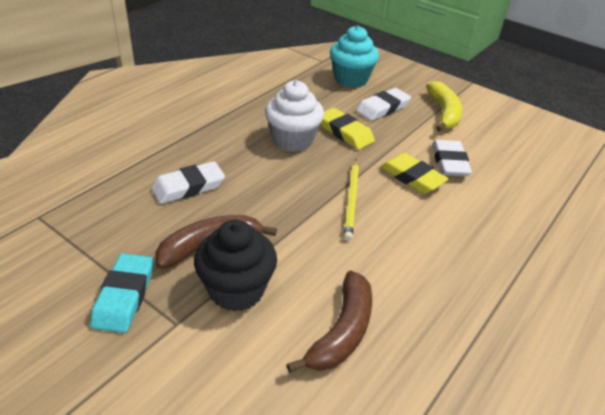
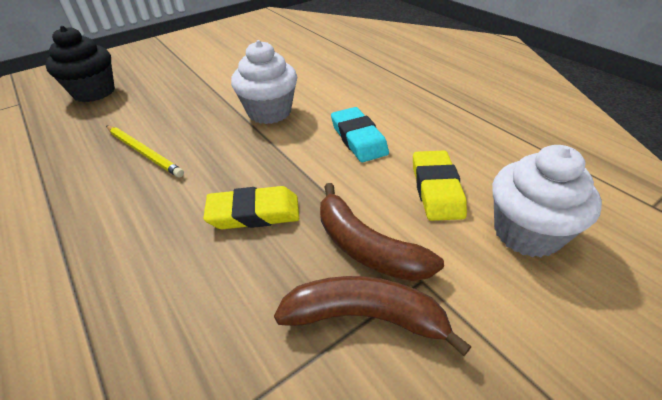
turquoise cupcake: [330,25,379,88] = 1 -> none = 0
white cupcake: [265,80,324,152] = 1 -> [231,40,297,124] [492,145,602,257] = 2
white eraser: [151,161,225,204] [356,88,411,121] [432,140,472,176] = 3 -> none = 0
yellow banana: [426,81,462,132] = 1 -> none = 0

